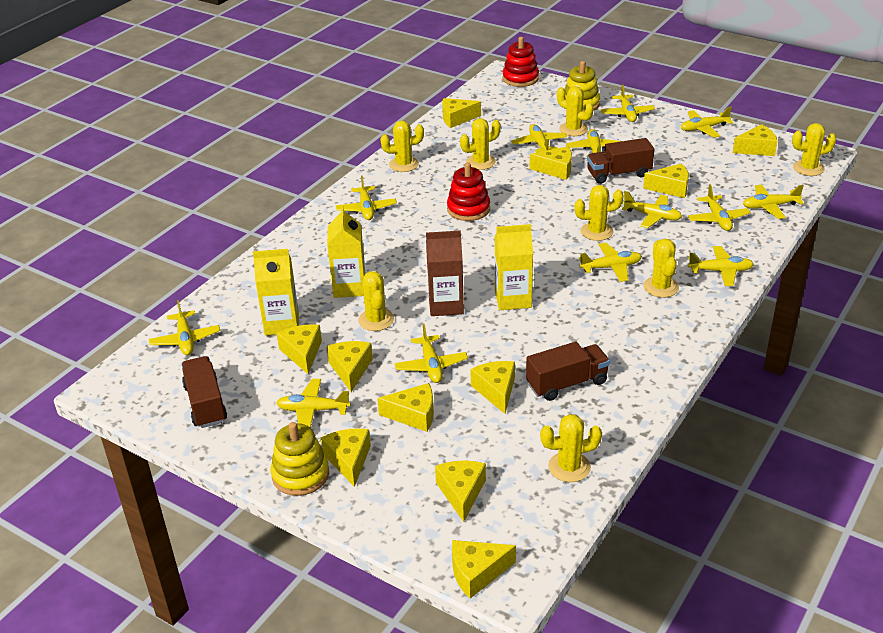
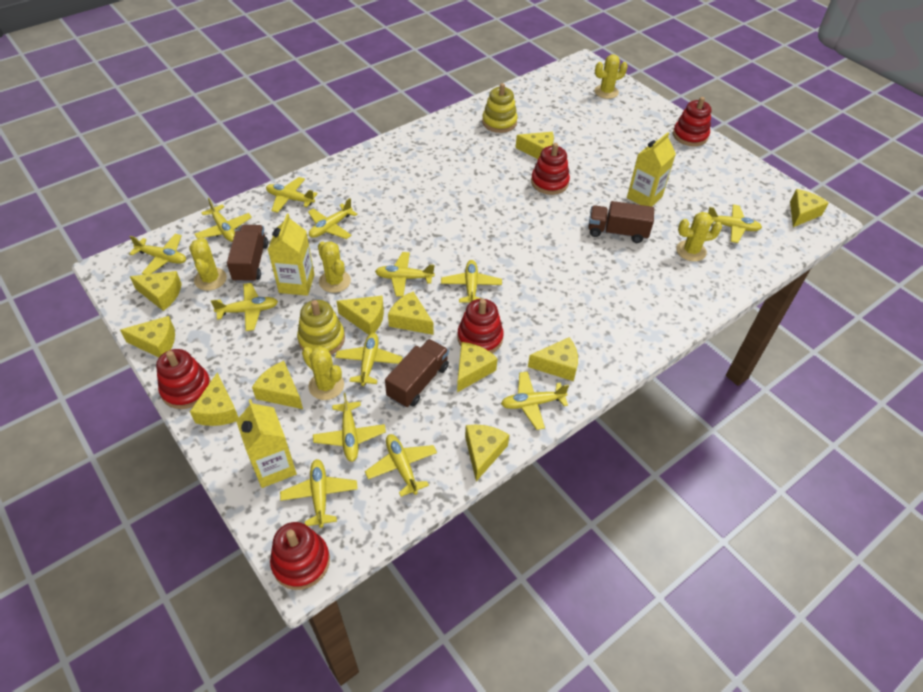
brown carton: [426,230,464,316] = 1 -> none = 0
red stacking toy: [447,163,490,221] [503,37,539,87] = 2 -> [156,349,211,409] [270,522,330,590] [457,299,504,353] [531,143,570,195] [673,97,711,146] = 5
yellow cactus: [358,271,394,331] [380,121,424,172] [460,118,501,170] [540,414,602,482] [557,86,594,136] [574,185,624,241] [643,239,679,298] [792,123,837,176] = 8 -> [189,237,227,291] [302,346,344,400] [318,241,351,293] [595,54,628,99] [676,212,722,261] = 5

